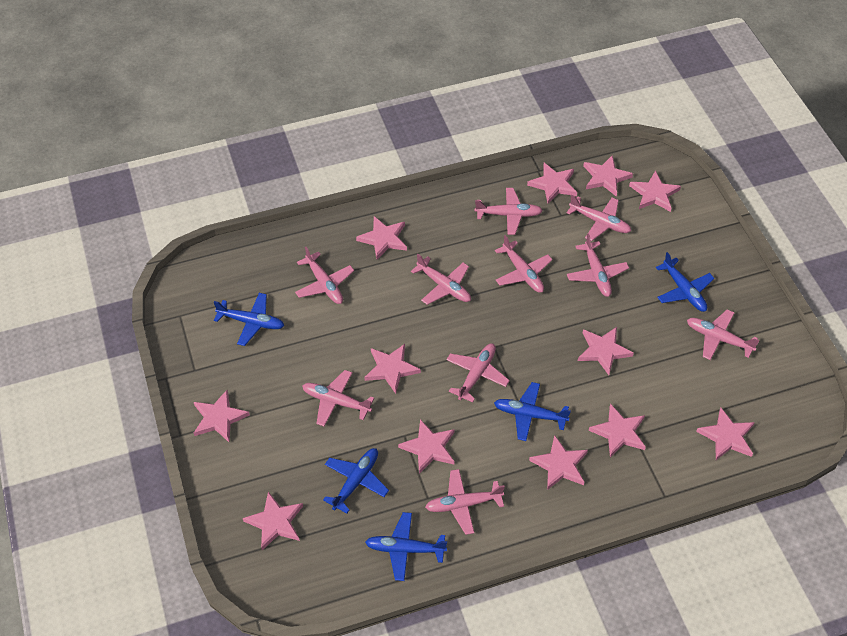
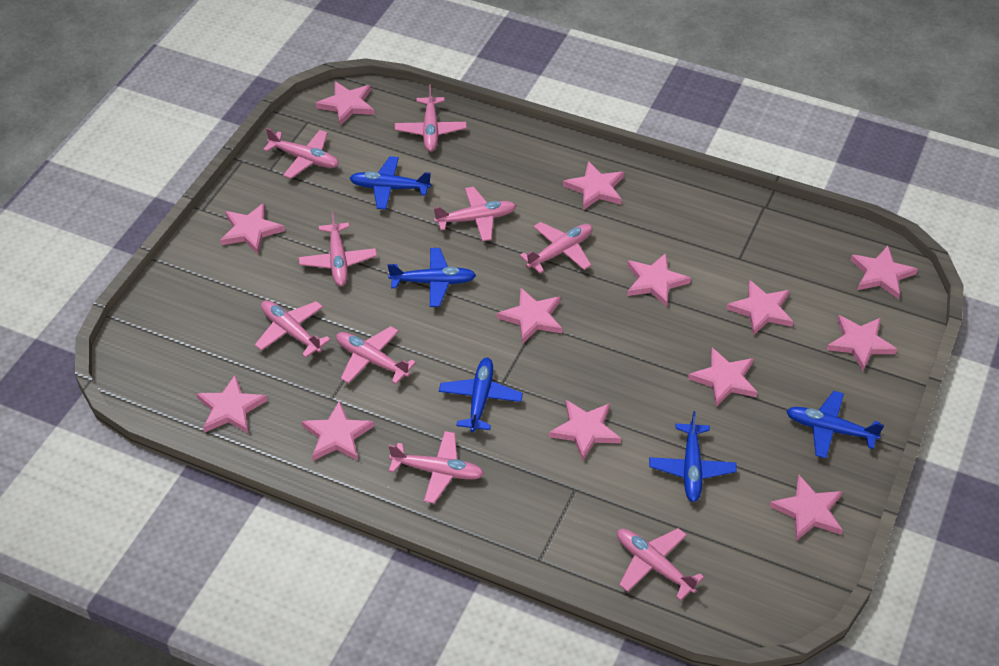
pink plane: [295,247,354,304] [302,370,374,426] [411,254,471,305] [425,469,505,535] [446,344,510,403] [475,188,543,235] [495,235,553,293] [567,195,631,241] [567,233,629,297] [687,310,759,360] = 10 -> [255,300,331,358] [263,128,339,179] [299,211,377,286] [336,326,416,384] [389,431,484,504] [395,85,467,152] [434,187,516,241] [520,222,593,273] [617,528,704,601] = 9
pink star: [194,390,250,442] [243,492,303,550] [356,216,407,260] [364,344,421,394] [398,419,455,474] [527,163,577,204] [529,435,588,490] [578,327,634,375] [583,155,633,197] [589,404,646,457] [629,170,681,212] [696,408,755,460] = 12 -> [196,375,268,434] [220,203,285,254] [302,401,374,461] [316,81,375,126] [497,288,562,344] [549,400,621,461] [563,161,624,210] [627,253,691,307] [688,348,758,407] [726,280,794,336] [769,475,843,541] [827,315,898,371] [850,246,918,299] = 13

